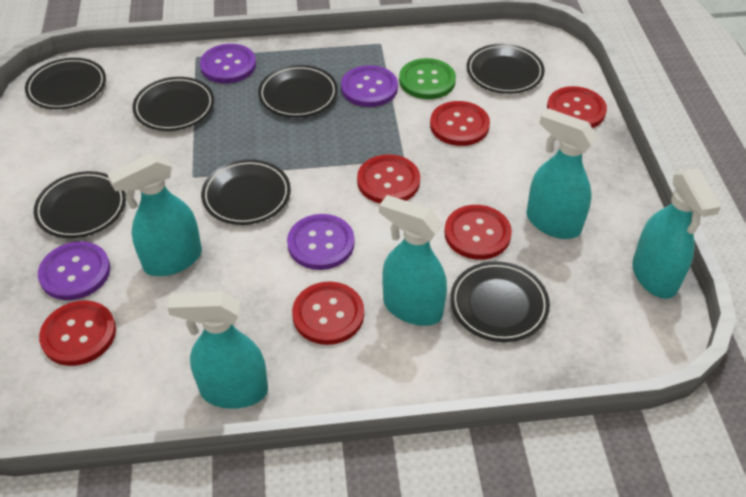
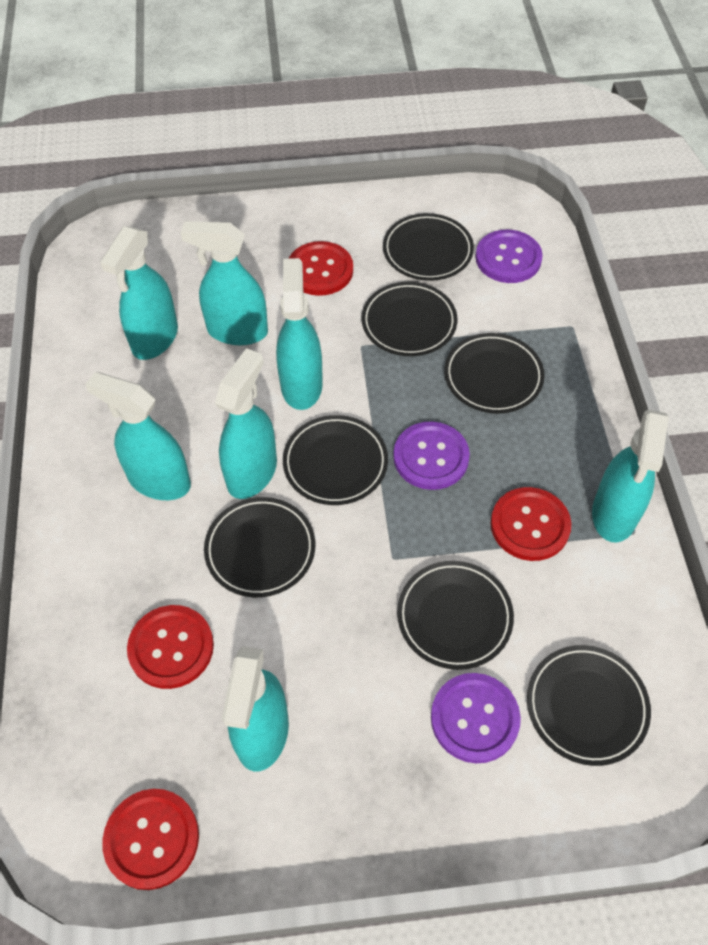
green button: [399,58,456,99] = 1 -> none = 0
purple button: [38,241,110,300] [200,44,256,84] [287,214,355,270] [341,65,398,107] = 4 -> [393,422,470,490] [431,673,521,763] [475,230,543,283] = 3
red button: [39,300,116,366] [292,281,364,345] [357,154,420,203] [430,101,490,146] [444,205,512,260] [547,86,607,128] = 6 -> [102,789,199,890] [127,605,214,689] [289,241,353,296] [491,487,571,561] = 4
turquoise spray bottle: [107,153,202,276] [167,291,268,409] [379,195,447,326] [527,108,598,239] [632,169,721,299] = 5 -> [85,372,191,500] [100,226,178,360] [180,221,268,345] [215,348,277,499] [222,646,289,771] [276,258,323,410] [592,410,669,542] = 7

